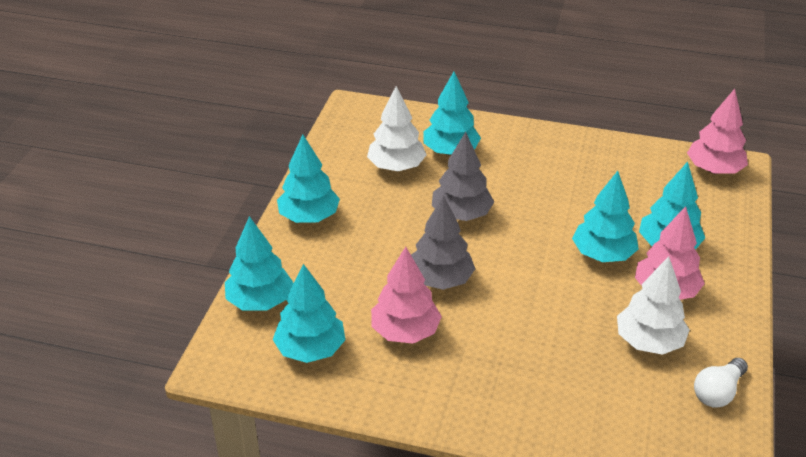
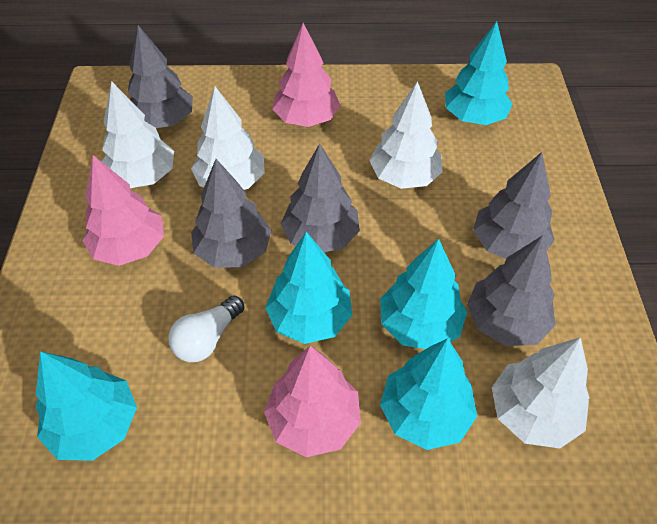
grey tree: [411,195,475,290] [432,132,494,221] = 2 -> [128,25,193,128] [191,159,271,268] [281,143,360,252] [467,235,556,346] [473,152,555,259] = 5
turquoise tree: [225,216,294,311] [272,264,346,363] [277,134,340,223] [424,72,481,155] [572,171,639,262] [639,162,705,250] = 6 -> [36,351,137,461] [265,232,352,344] [380,239,467,349] [380,338,477,450] [445,21,513,125] = 5
white tree: [367,86,427,171] [617,256,690,355] = 2 -> [101,81,174,188] [191,87,265,190] [369,81,443,189] [492,337,589,448] = 4

